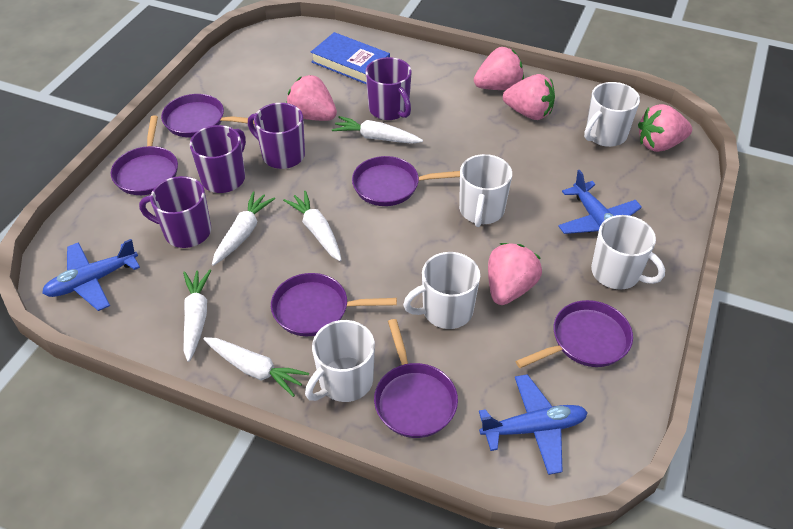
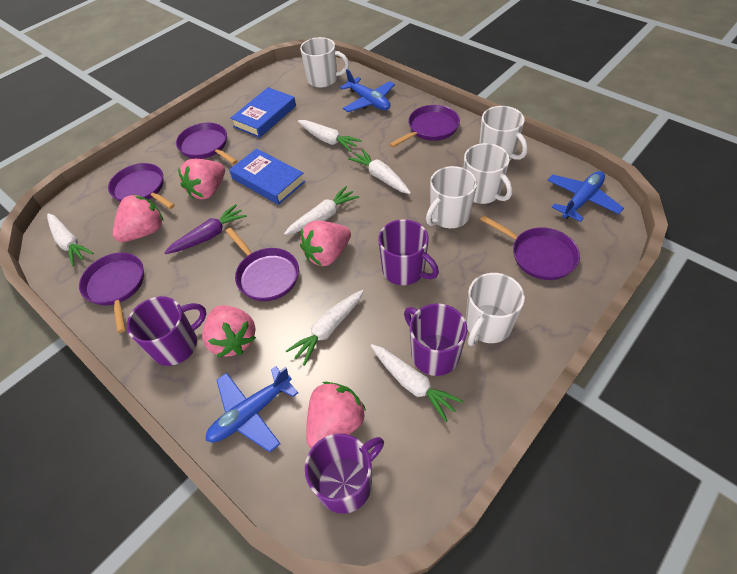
blue book: [311,32,390,84] = 1 -> [229,149,305,205] [230,87,296,138] = 2
purple carrot: none = 0 -> [164,204,247,254] = 1
white carrot: [183,270,211,362] [203,337,309,397] [212,191,275,266] [283,191,342,261] [332,116,423,144] = 5 -> [47,213,93,266] [284,186,359,235] [286,290,364,366] [298,120,362,152] [348,149,411,194] [371,344,463,422] = 6

